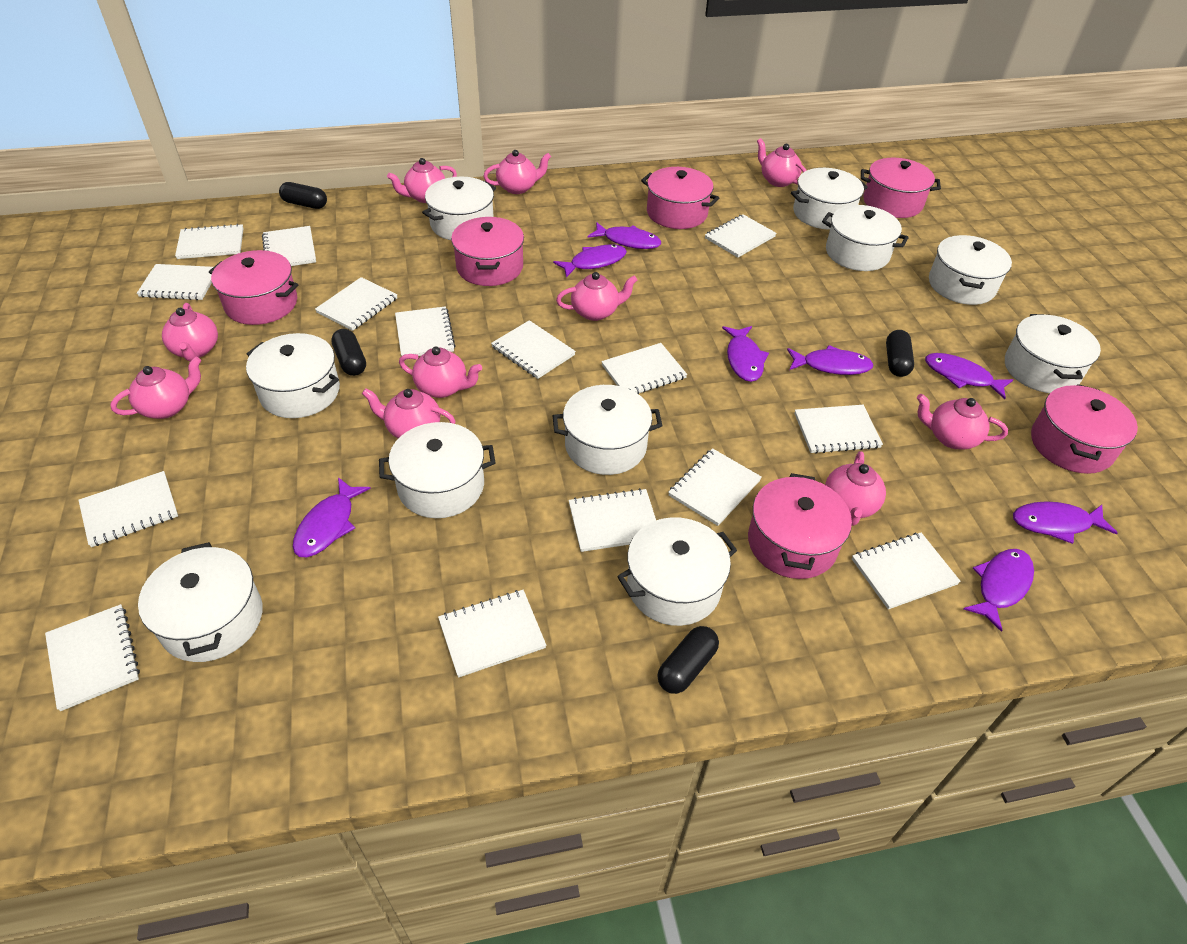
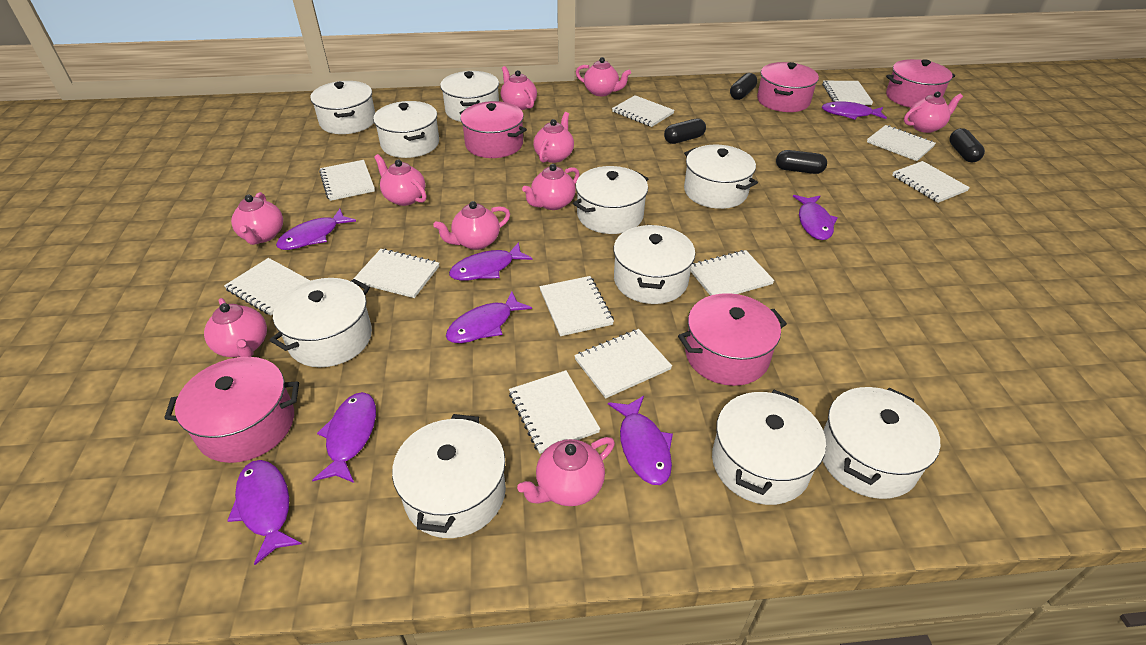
pink pot: [209,250,298,325] [451,217,524,286] [641,167,719,229] [748,473,852,579] [861,158,941,218] [1031,384,1138,474] = 6 -> [164,357,299,463] [460,101,527,158] [678,293,787,386] [757,62,819,112] [886,59,955,108] = 5
white notebook: [45,604,140,711] [79,471,178,547] [137,264,213,300] [175,224,244,259] [262,226,316,266] [315,277,397,331] [395,306,456,356] [438,590,546,678] [491,320,576,379] [569,488,656,552] [601,343,687,394] [668,448,762,526] [705,214,777,258] [794,405,883,454] [852,533,961,609] = 15 -> [224,258,311,315] [319,160,375,201] [354,249,439,298] [509,370,600,454] [539,276,614,336] [574,329,672,398] [612,95,675,127] [691,250,775,296] [822,81,873,105] [867,125,936,161] [892,161,970,203] = 11

